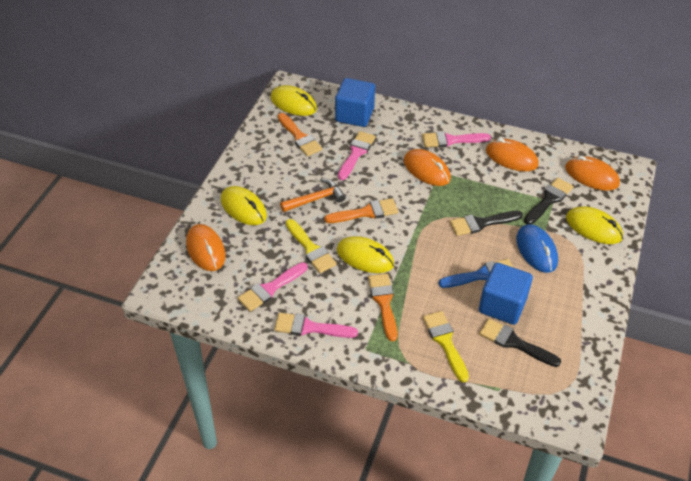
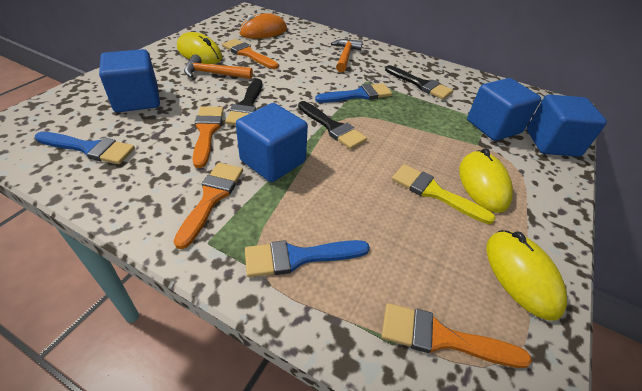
blue brush: [439,259,513,288] = 1 -> [35,132,135,164] [245,240,370,277] [315,83,392,103] = 3
blue cube: [335,78,375,127] [479,262,533,325] = 2 -> [99,49,160,112] [236,103,308,182] [467,78,541,141] [527,94,607,157] = 4
blue mouse: [516,224,558,273] = 1 -> none = 0
orange brush: [278,113,322,156] [324,198,398,223] [368,273,397,342] = 3 -> [173,163,243,249] [193,106,224,168] [222,39,278,69] [381,303,532,368] = 4
orange hammer: [280,178,346,212] = 1 -> [184,55,253,79] [331,39,363,72] = 2
orange mouse: [186,224,226,271] [404,149,451,186] [486,138,539,172] [565,156,620,191] = 4 -> [239,13,287,39] = 1
pink brush: [238,262,307,312] [274,313,358,338] [338,131,376,180] [422,131,491,147] = 4 -> none = 0
yellow brush: [286,219,337,273] [423,311,469,383] = 2 -> [392,164,496,224] = 1
yellow mouse: [221,186,267,225] [271,85,317,116] [337,236,394,273] [566,207,623,244] = 4 -> [177,32,223,64] [459,148,513,213] [486,230,567,321] = 3

